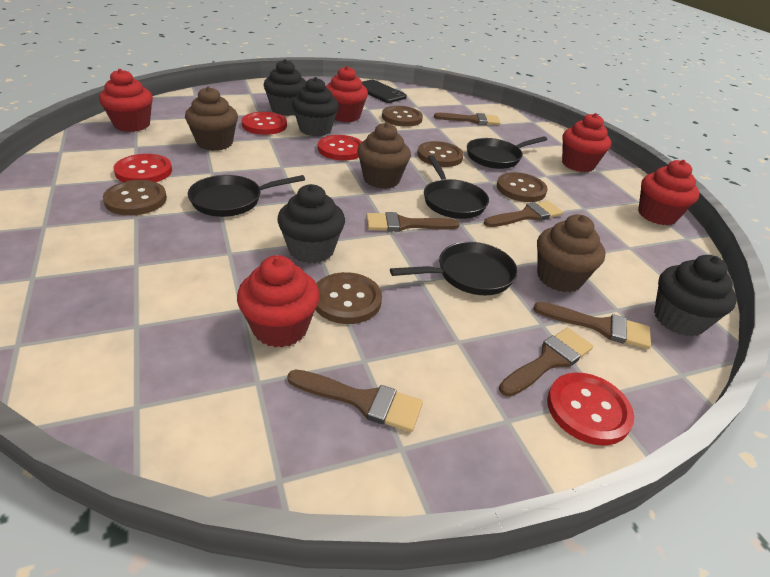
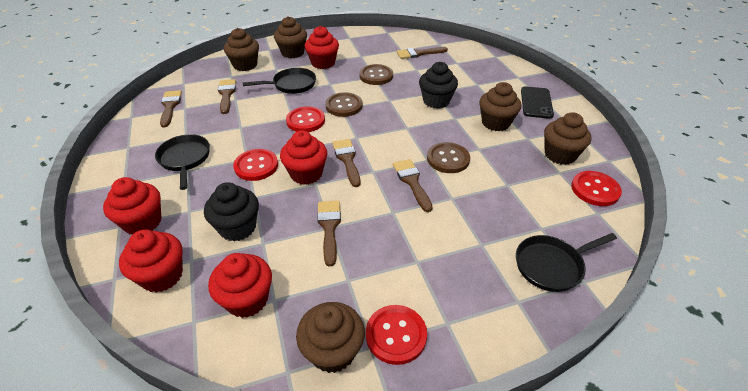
black cupcake: [264,59,306,116] [277,184,345,263] [292,77,339,136] [654,255,737,337] = 4 -> [204,182,259,241] [419,62,458,109] = 2
black pan: [188,175,305,217] [390,242,518,295] [424,155,489,219] [467,136,547,169] = 4 -> [155,134,210,190] [243,68,316,94] [516,233,617,292] = 3
brown button: [103,180,167,216] [315,272,382,324] [382,106,423,127] [417,141,464,167] [497,172,547,202] = 5 -> [325,92,363,117] [359,64,393,85] [427,142,470,173] = 3
brown cupcake: [185,86,238,151] [357,122,411,189] [537,214,606,292] = 3 -> [224,28,259,71] [274,16,307,58] [296,302,365,373] [479,82,521,131] [544,112,591,165] = 5

